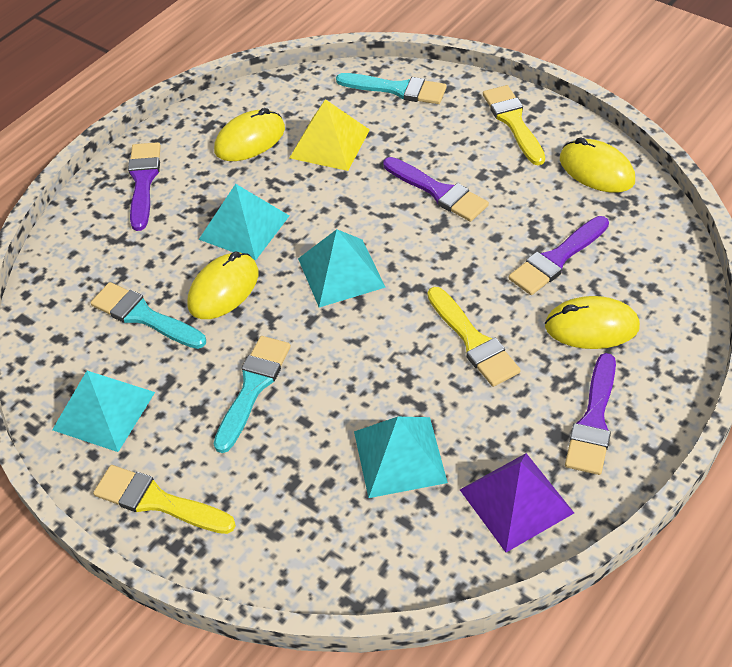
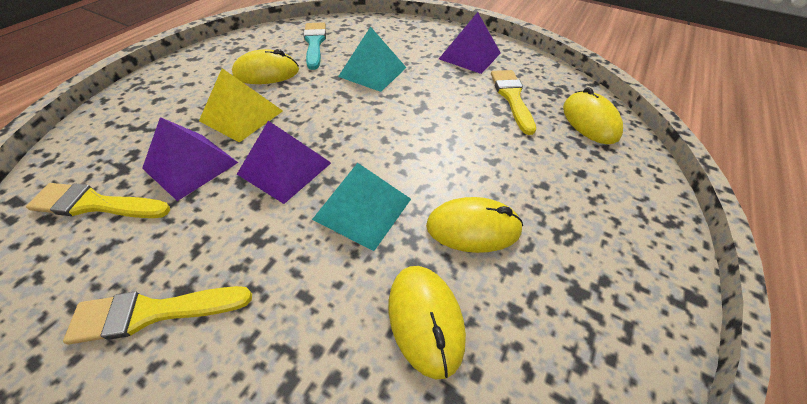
purple brush: [128,142,161,231] [383,157,489,222] [508,216,609,295] [565,353,616,475] = 4 -> none = 0
purple pyramid: [460,453,574,552] = 1 -> [142,117,238,201] [237,121,331,204] [439,12,501,74] = 3
turquoise brush: [90,282,206,349] [214,336,291,453] [336,73,447,104] = 3 -> [303,22,326,70] = 1
turquoise pyramid: [52,371,155,452] [198,184,289,260] [298,229,386,308] [354,417,448,498] = 4 -> [312,163,411,251] [338,26,407,92] = 2

